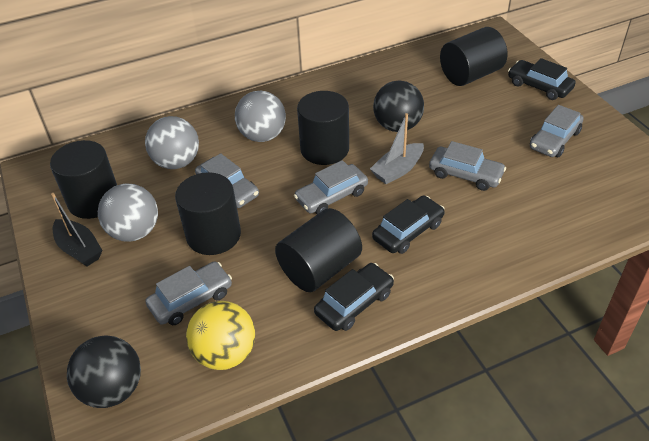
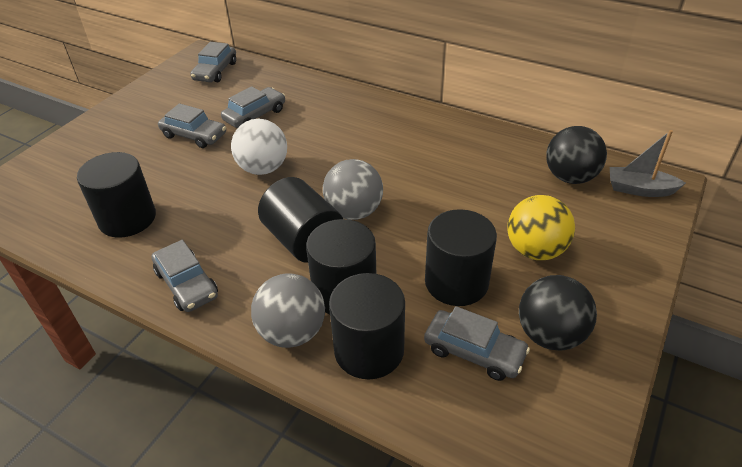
black boat: [51,193,102,266] = 1 -> none = 0
black car: [314,263,394,331] [372,195,445,254] [508,58,576,100] = 3 -> none = 0
grey ball: [98,183,158,242] [145,116,199,169] [235,91,286,142] = 3 -> [251,273,325,348] [323,159,383,220] = 2
white ball: none = 0 -> [231,119,287,175] = 1

